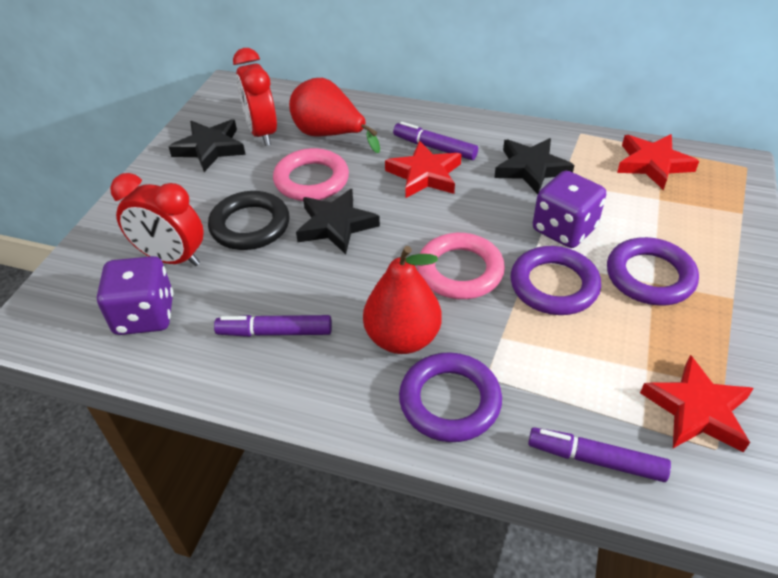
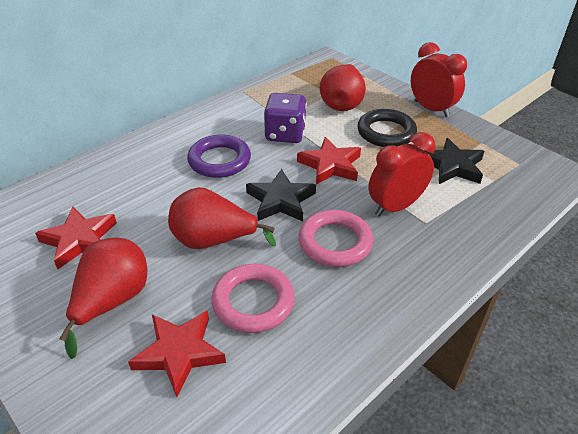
black star: [169,119,246,172] [296,189,380,254] [494,138,574,194] = 3 -> [246,169,316,221] [424,138,484,184] = 2
purple dice: [97,256,173,335] [533,170,606,248] = 2 -> [264,93,307,143] = 1
purple marker: [214,315,332,337] [393,122,478,160] [528,427,671,482] = 3 -> none = 0
purple ring: [399,352,502,442] [510,246,601,315] [607,237,699,306] = 3 -> [187,135,251,178] = 1
red pear: [289,78,380,153] [363,246,442,354] = 2 -> [59,237,147,359] [168,187,276,249] [320,64,366,111] = 3

